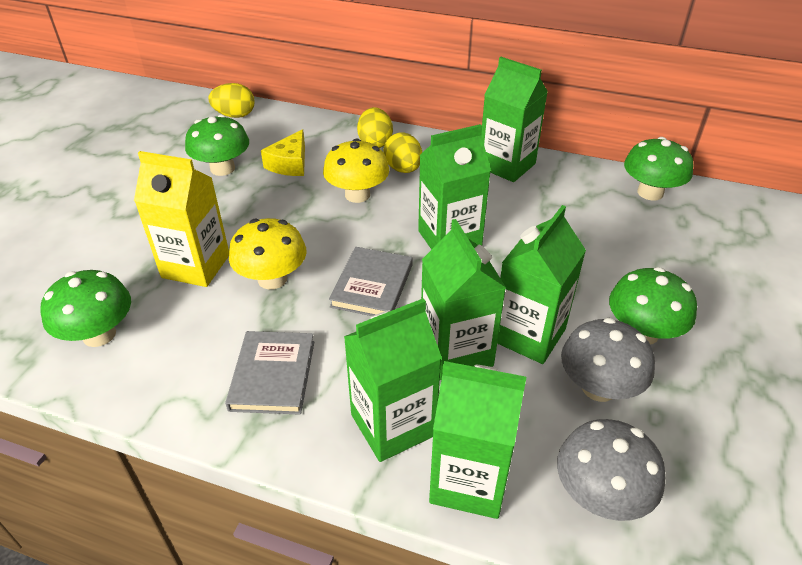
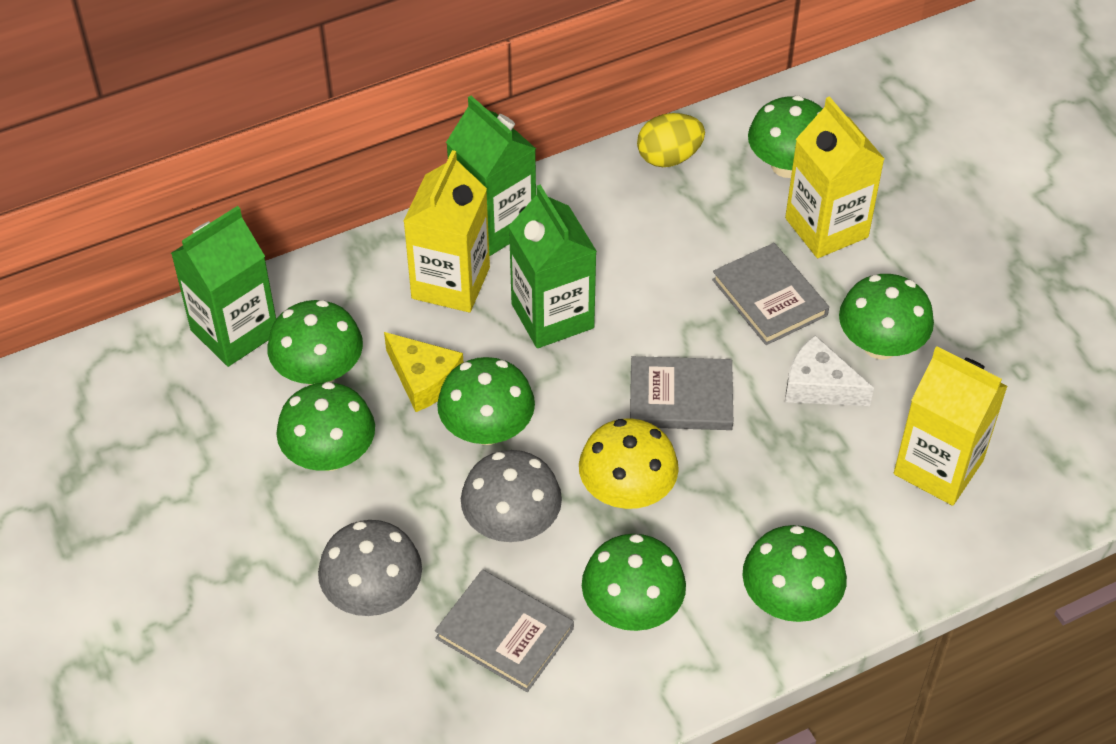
green carton: [344,298,442,462] [418,124,491,250] [421,219,506,380] [429,361,526,519] [481,57,548,182] [497,205,586,364] = 6 -> [171,206,276,367] [446,96,536,256] [509,185,597,348] = 3
green mushroom: [40,270,131,347] [185,115,249,176] [609,267,697,345] [624,137,693,201] = 4 -> [267,300,363,385] [276,382,375,471] [437,357,535,445] [582,534,686,631] [742,525,847,622] [748,95,823,178] [839,274,934,360] = 7
grey book: [225,331,314,415] [329,247,412,316] = 2 -> [435,570,574,692] [630,356,733,430] [712,243,829,345] = 3
white cheese: none = 0 -> [785,335,874,406] = 1
yellow carton: [134,151,229,287] = 1 -> [404,150,490,312] [785,96,885,258] [894,346,1008,505] = 3
yellow egg: [208,83,255,118] [357,107,393,148] [383,132,422,173] = 3 -> [637,113,705,167] = 1
yellow mushroom: [229,218,307,289] [323,138,389,203] = 2 -> [579,418,679,509] = 1

